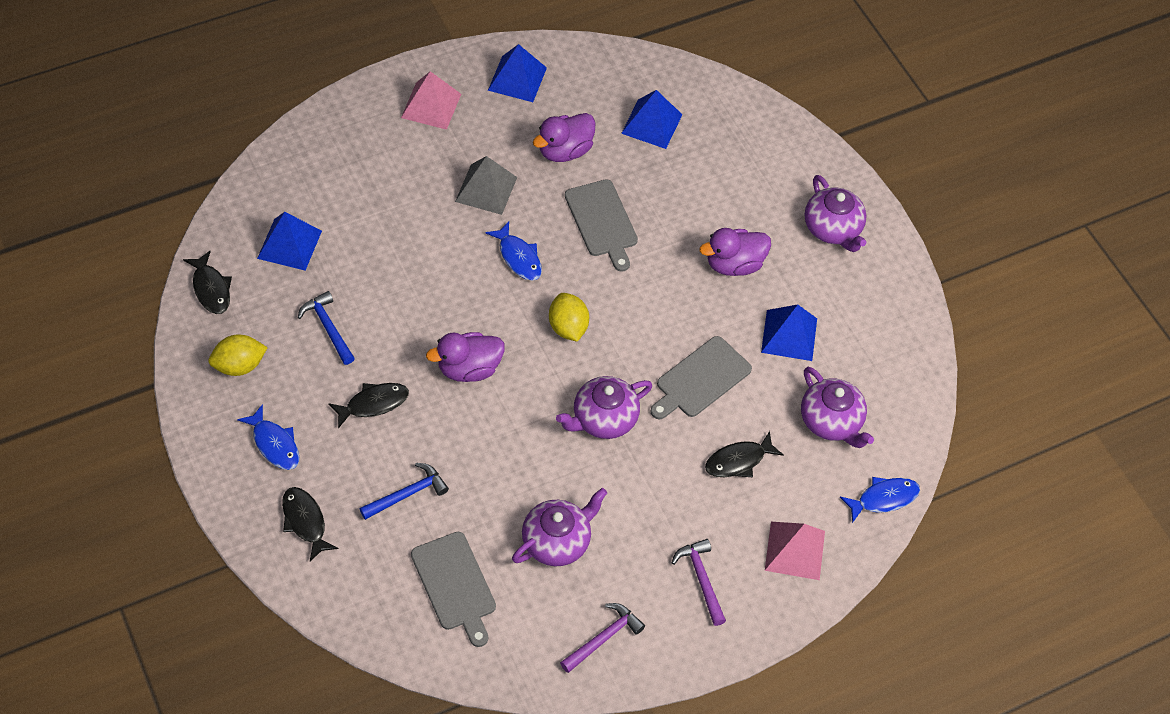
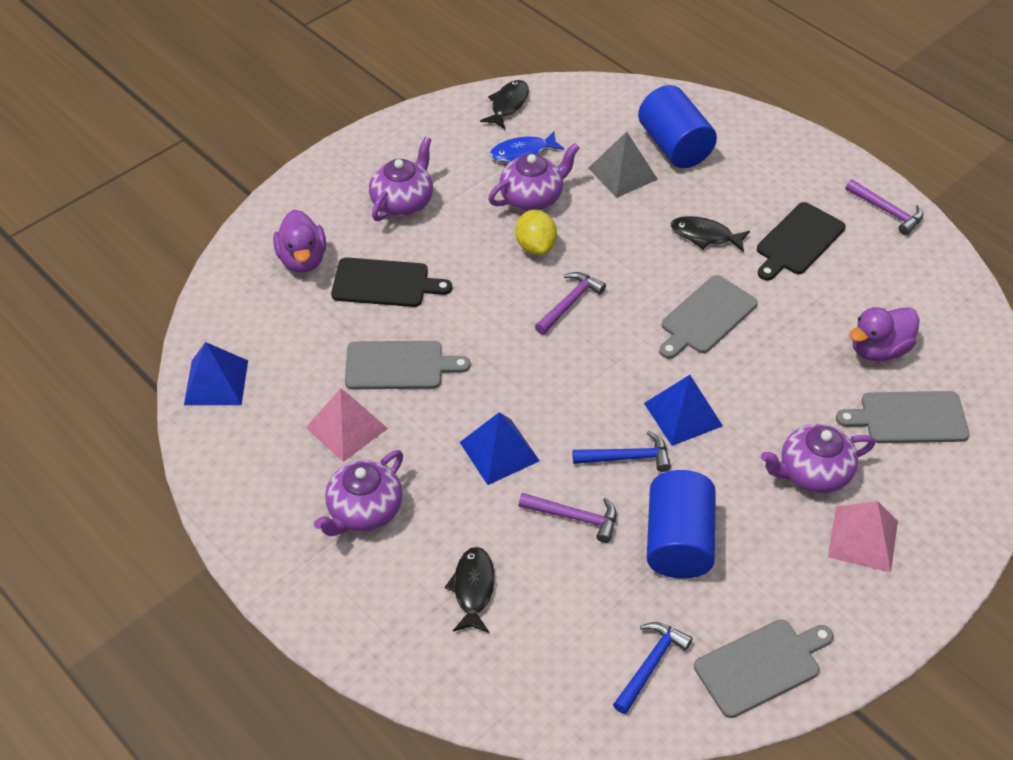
black cutting board: none = 0 -> [331,258,452,307] [757,202,846,280] = 2
black fish: [183,251,232,314] [282,487,338,561] [328,383,409,428] [705,431,784,477] = 4 -> [445,547,495,633] [480,80,529,129] [671,216,750,252] = 3
blue cylinder: none = 0 -> [638,85,717,168] [647,470,716,579] = 2
blue fish: [237,404,300,470] [485,222,542,281] [840,477,920,523] = 3 -> [490,132,564,162] = 1
blue pyramid: [257,212,322,271] [488,44,547,102] [621,90,683,149] [761,305,817,361] = 4 -> [184,342,248,405] [459,412,540,485] [644,375,723,446] = 3
grey cutting board: [411,532,496,647] [565,179,638,272] [650,336,752,419] = 3 -> [345,341,470,389] [659,275,758,359] [694,619,833,718] [836,391,970,443] = 4
purple duck: [426,332,505,382] [533,113,596,162] [699,228,771,276] = 3 -> [273,209,326,273] [849,307,920,361] = 2
purple hammer: [560,603,645,673] [672,539,726,626] = 2 -> [518,493,616,543] [535,272,606,334] [845,179,923,235] = 3
yellow lemon: [208,335,268,376] [549,293,589,342] = 2 -> [516,210,557,255] = 1

